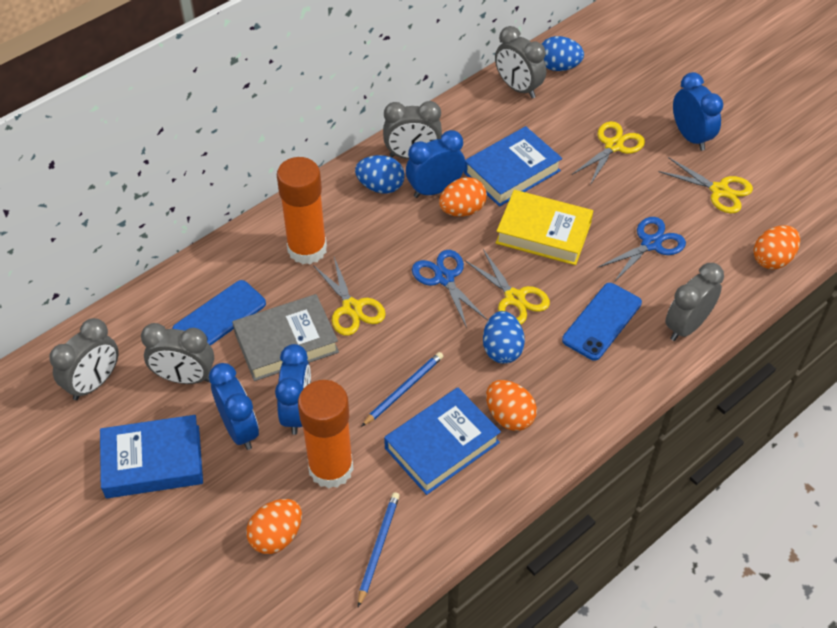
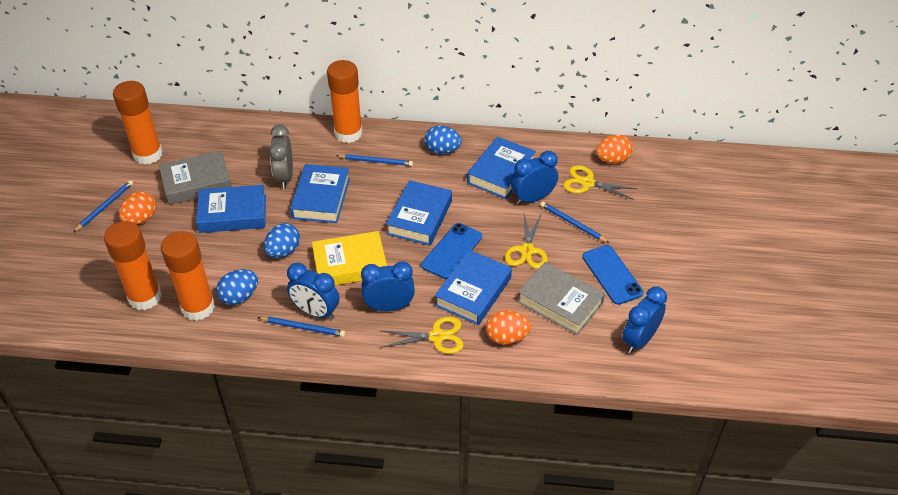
blue book: [100,415,203,498] [384,388,501,495] [464,126,562,207] = 3 -> [196,185,266,233] [290,164,350,223] [386,180,452,246] [435,250,512,325] [467,137,536,199] = 5
blue pencil: [358,492,400,607] [361,352,443,427] = 2 -> [73,180,133,232] [257,317,345,337] [336,154,413,166] [540,202,609,243] = 4
blue scissors: [412,250,487,328] [597,217,686,282] = 2 -> none = 0
grey book: [232,294,339,381] = 1 -> [159,151,232,205] [517,262,605,335] = 2
grey clock: [49,318,119,400] [141,323,214,384] [383,101,442,159] [495,26,546,98] [665,263,724,341] = 5 -> [269,125,293,189] = 1
orange egg: [246,499,302,554] [439,177,487,217] [486,380,537,431] [754,225,800,269] = 4 -> [119,192,156,225] [486,310,531,344] [596,135,633,164] = 3
orange glue stick: [277,157,327,265] [298,380,354,489] = 2 -> [104,221,162,310] [113,81,163,165] [161,231,215,321] [327,60,363,143] = 4
yellow scissors: [313,257,386,336] [465,249,550,325] [572,121,645,185] [658,157,753,214] = 4 -> [381,317,463,354] [505,213,548,269] [563,165,637,200] = 3

